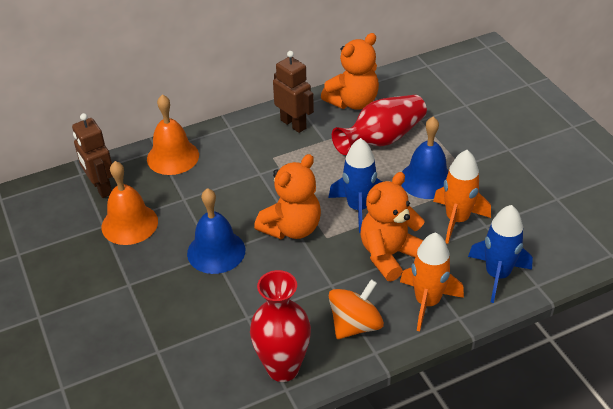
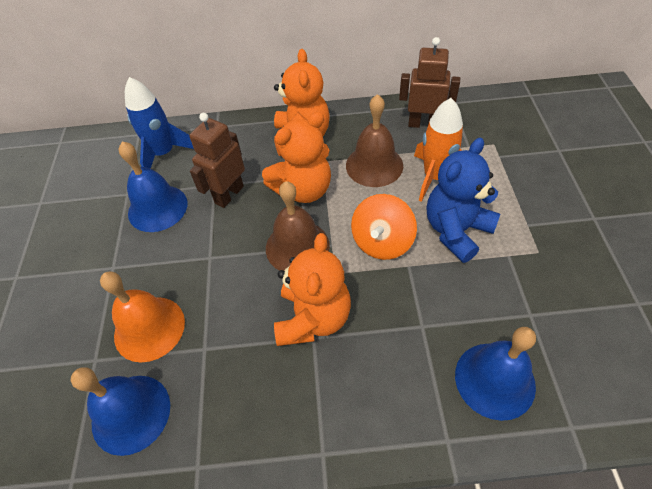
blue bell: [187,188,245,274] [401,117,449,199] = 2 -> [71,367,170,456] [119,141,188,232] [455,327,536,421] = 3
blue rocket: [329,138,382,233] [468,205,533,303] = 2 -> [125,77,194,169] = 1
blue teddy bear: none = 0 -> [427,137,500,263] = 1
brown bell: none = 0 -> [266,181,330,271] [346,94,403,187] = 2
orange bell: [101,161,158,245] [147,95,199,175] = 2 -> [100,271,185,362] = 1
orange rocket: [400,232,464,331] [433,150,491,244] = 2 -> [414,98,463,202] = 1
red vase: [250,270,311,382] [332,95,427,155] = 2 -> none = 0

